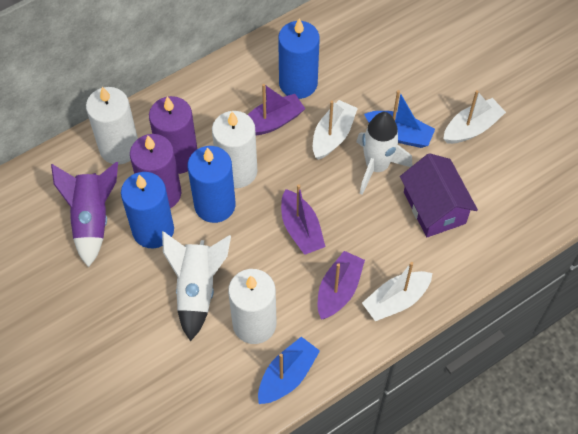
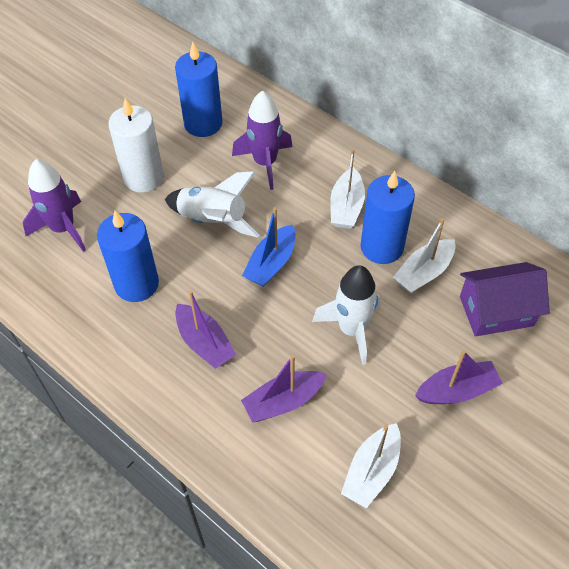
blue boat: [258,337,320,404] [364,90,435,148] = 2 -> [242,207,295,287] = 1
purple candle: [130,134,181,208] [149,96,197,174] = 2 -> none = 0
purple rocket: [51,162,118,267] = 1 -> [23,159,86,252] [232,90,293,190] = 2
white candle: [86,87,138,165] [212,111,257,188] [228,269,277,344] = 3 -> [108,98,164,193] = 1

